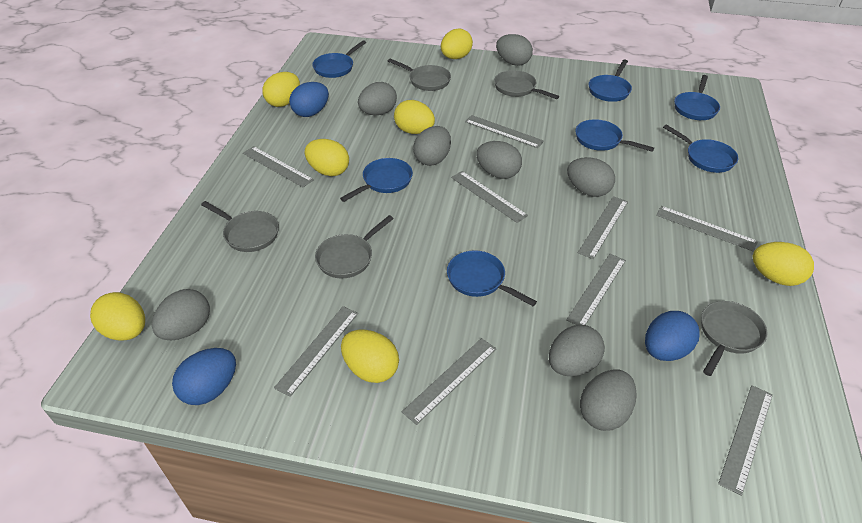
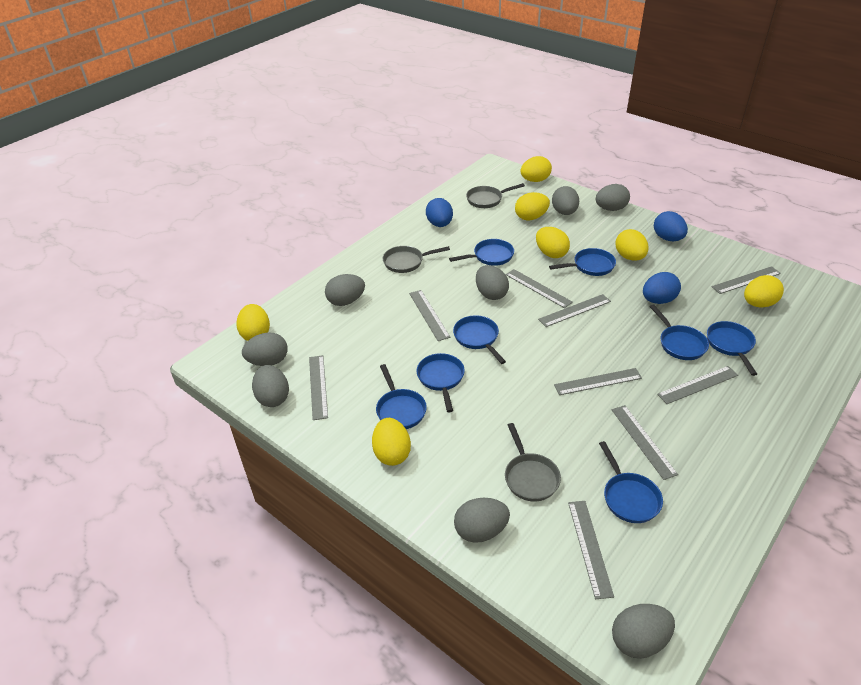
blue pan: [312,40,366,78] [340,158,413,202] [447,250,537,306] [575,119,654,152] [589,60,632,102] [663,124,738,173] [674,75,720,120] = 7 -> [376,364,427,429] [416,353,465,412] [449,239,514,266] [453,315,506,364] [549,248,616,276] [599,441,663,523] [650,304,709,360] [707,321,757,376] = 8
grey pan: [201,201,279,252] [315,215,394,278] [388,58,451,91] [494,70,559,99] [701,301,767,376] = 5 -> [383,246,450,273] [466,183,525,208] [505,423,561,502] = 3

